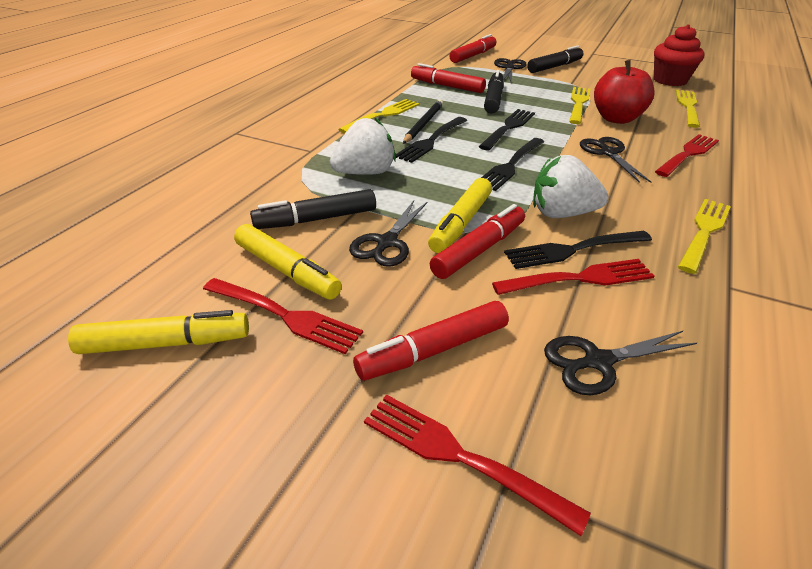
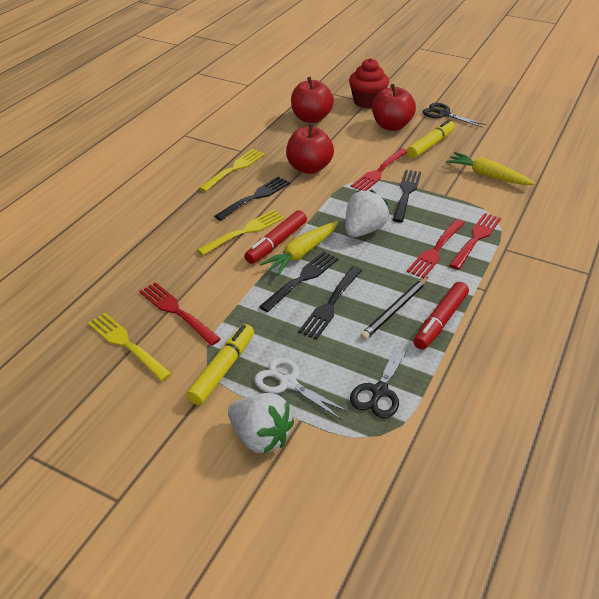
black marker: [250,189,376,229] [484,70,504,114] [527,46,583,73] = 3 -> none = 0
black scissors: [349,201,428,267] [494,58,527,83] [544,331,697,395] [580,137,651,183] = 4 -> [350,345,409,418] [422,103,486,128] = 2
red apple: [594,60,655,124] = 1 -> [286,123,334,174] [291,77,334,123] [372,84,416,131] = 3
red marker: [353,301,509,381] [411,63,486,93] [430,204,525,279] [449,34,496,63] = 4 -> [244,210,307,264] [413,282,469,350] = 2
white scissors: none = 0 -> [254,357,349,420] = 1
yellow carrot: none = 0 -> [260,221,338,276] [446,152,536,185] = 2
yellow fork: [338,99,420,134] [569,87,590,124] [676,90,700,128] [678,199,731,274] = 4 -> [88,313,172,381] [197,210,285,255] [199,149,265,192] = 3
yellow marker: [68,310,249,354] [234,224,342,299] [428,178,492,253] = 3 -> [187,324,254,405] [407,120,455,159] = 2

